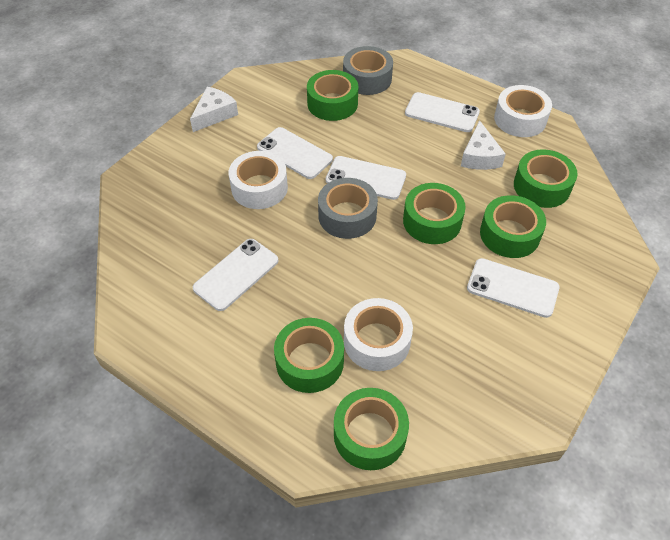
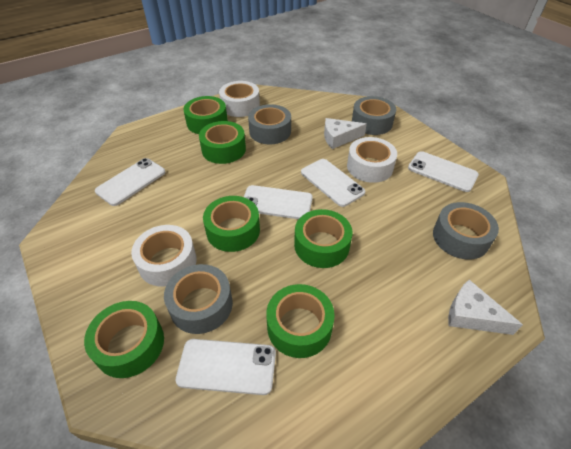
grey tape: [318,178,378,239] [343,46,393,95] = 2 -> [164,264,233,334] [248,104,291,145] [352,96,396,135] [433,202,499,260] = 4

